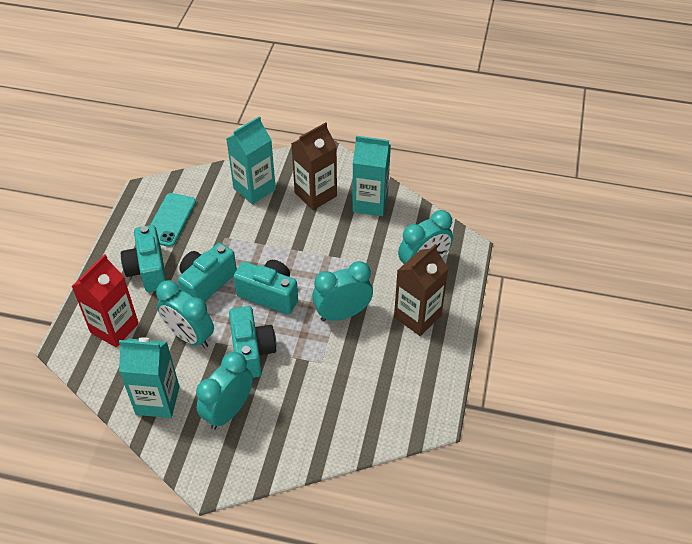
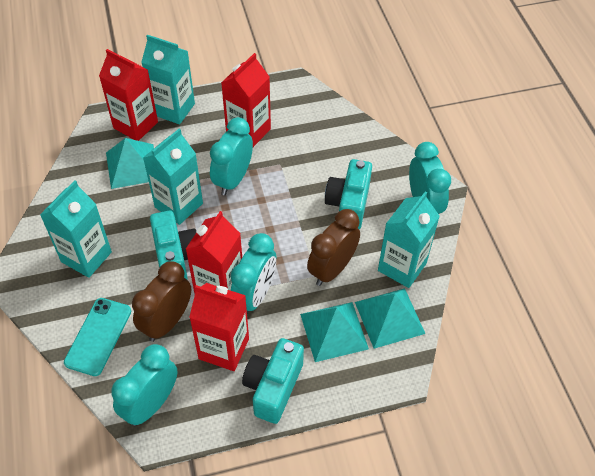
brown carton: [291,122,337,210] [394,244,449,336] = 2 -> none = 0
brown clock: none = 0 -> [132,261,191,342] [307,209,360,286] = 2
red carton: [71,254,139,347] = 1 -> [99,49,158,141] [186,211,242,294] [189,283,249,371] [221,53,271,147] = 4
turquoise camera: [121,225,167,292] [178,243,237,302] [229,306,276,378] [233,260,298,315] = 4 -> [150,211,196,279] [242,338,304,424] [325,159,372,230] = 3
turquoise carton: [119,337,180,418] [226,116,276,204] [352,136,391,216] = 3 -> [40,180,112,278] [141,35,195,124] [143,129,203,225] [378,192,440,288] = 4
turquoise pyramid: none = 0 -> [106,138,154,189] [300,302,369,362] [355,288,425,349] = 3

